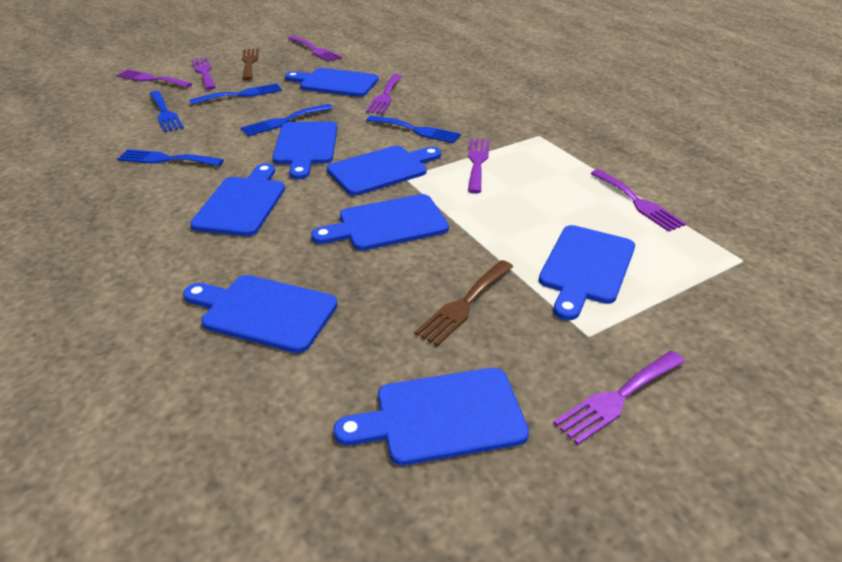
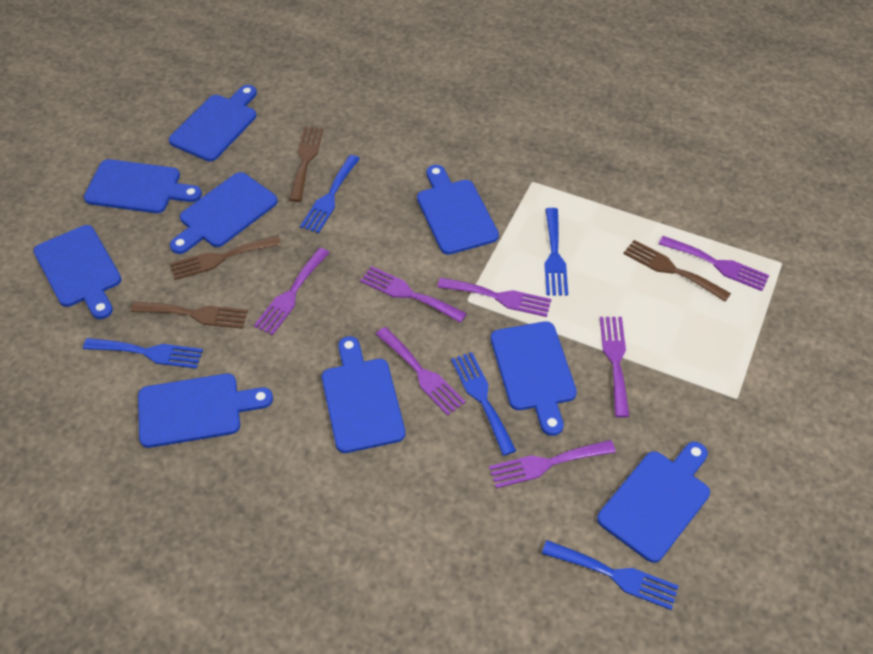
blue cutting board: [183,275,338,353] [190,163,285,236] [272,121,337,179] [285,68,379,97] [311,194,449,251] [327,146,441,196] [334,368,529,465] [539,225,635,320] = 8 -> [33,225,121,319] [84,159,202,213] [138,374,273,448] [169,85,257,161] [170,172,278,254] [322,336,405,453] [417,165,499,255] [491,321,577,436] [597,442,710,563] = 9
brown fork: [242,48,259,80] [414,260,513,346] = 2 -> [131,301,248,329] [170,236,281,280] [289,127,323,202] [623,240,731,302] = 4

